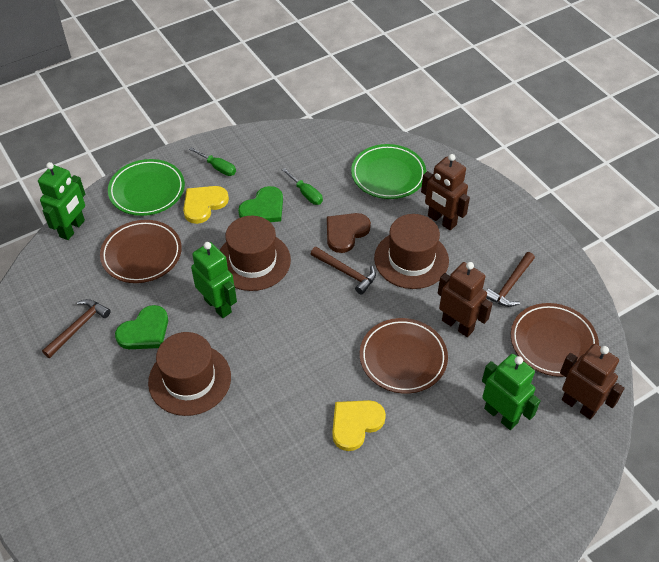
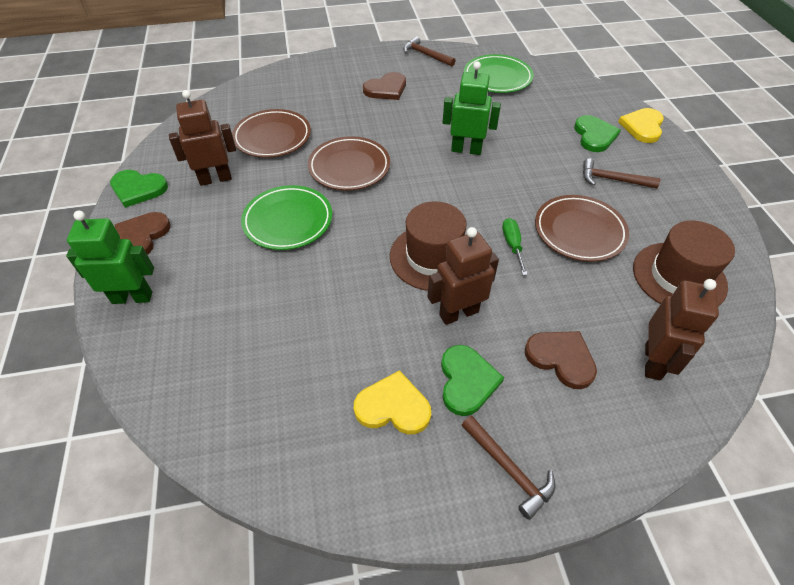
brown hat: [148,332,231,416] [220,216,291,291] [374,214,449,289] = 3 -> [390,201,467,291] [633,220,735,307] = 2
brown heart: [327,213,371,253] = 1 -> [115,212,170,255] [363,72,406,100] [525,331,597,389] = 3
green heart: [115,305,168,349] [238,186,283,222] = 2 -> [110,170,168,208] [441,345,504,416] [574,115,621,152] = 3
green robot: [38,162,85,240] [191,242,237,318] [482,354,541,430] = 3 -> [66,211,154,304] [443,61,501,155] = 2
green screwdriver: [189,147,236,176] [282,168,323,205] = 2 -> [502,218,528,275] = 1

